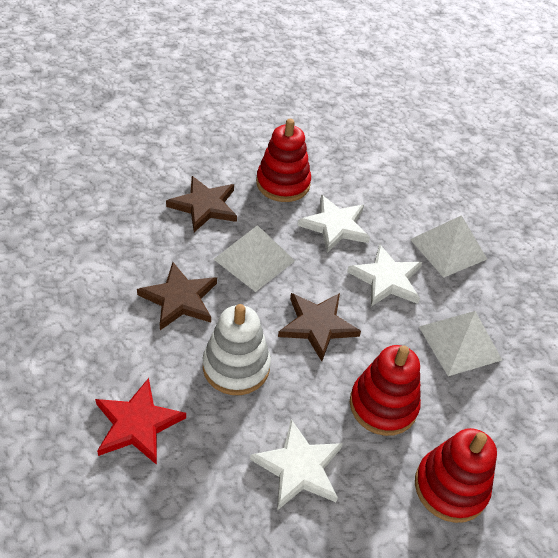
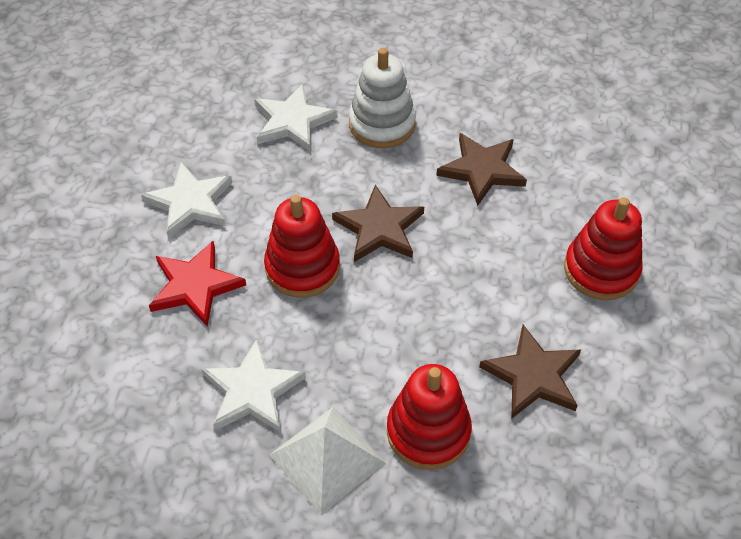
white pyramid: [213,225,295,292] [410,215,487,278] [419,311,502,376] = 3 -> [270,407,385,515] = 1

